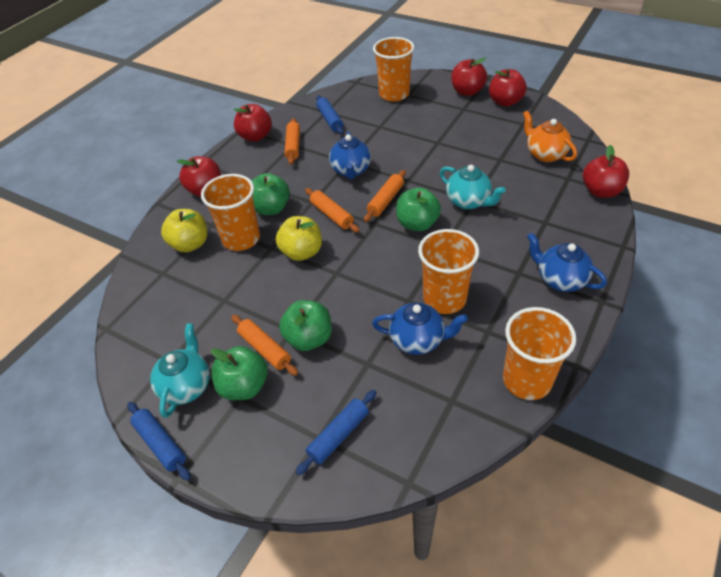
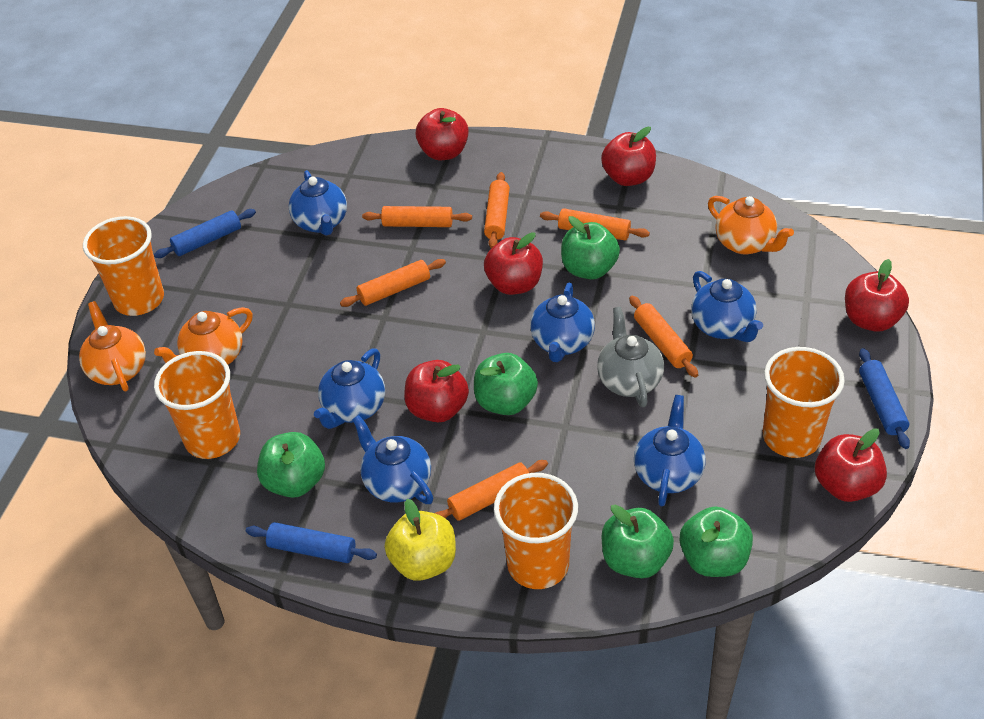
blue teapot: [329,131,371,179] [372,303,468,355] [527,233,607,292] = 3 -> [289,170,347,236] [314,349,385,429] [352,415,433,504] [530,282,595,362] [634,395,705,506] [691,271,763,342] = 6
green apple: [211,346,268,400] [252,173,290,215] [279,300,332,351] [396,187,441,231] = 4 -> [257,432,325,498] [474,353,538,415] [561,216,620,279] [602,504,674,578] [680,506,753,577] = 5
grey teapot: none = 0 -> [597,307,664,407] = 1
orange rolling pin: [231,315,298,376] [285,118,300,165] [305,188,360,233] [364,170,406,222] = 4 -> [340,259,446,307] [362,206,472,227] [435,460,548,521] [484,172,510,249] [540,208,650,240] [629,296,698,378] = 6
orange teapot: [523,111,577,162] = 1 -> [79,301,146,392] [154,307,253,365] [708,196,794,254] = 3
red apple: [177,156,221,197] [233,104,272,142] [451,58,487,96] [489,69,526,107] [583,145,629,198] = 5 -> [404,360,469,422] [415,108,469,160] [484,232,543,295] [601,127,656,186] [815,428,887,502] [845,259,909,332] = 6
turquoise teapot: [150,323,210,418] [440,165,506,209] = 2 -> none = 0
yellow apple: [161,209,207,252] [276,216,322,261] = 2 -> [385,499,456,581] = 1

